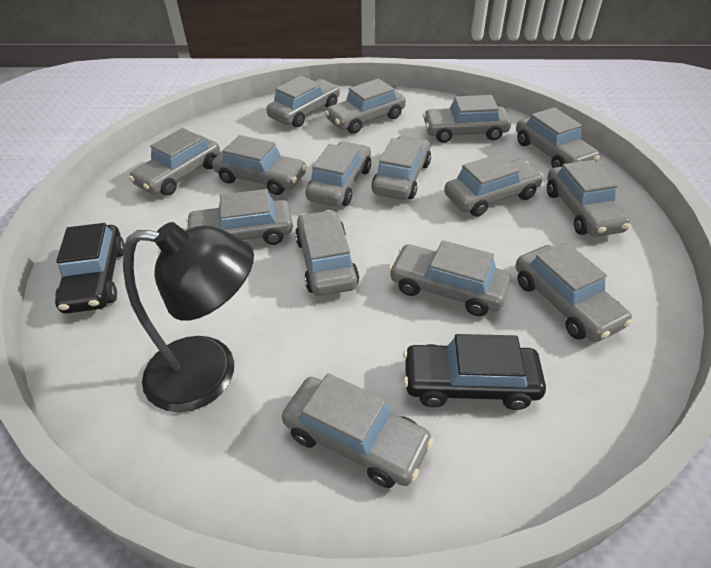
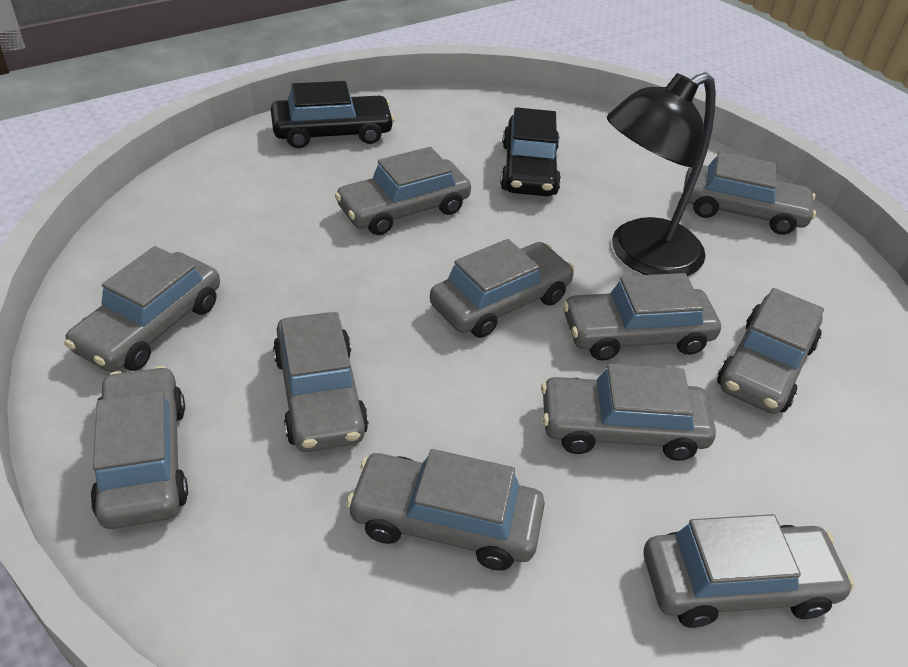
grey car: [129,128,220,195] [186,189,293,245] [212,135,307,195] [266,76,340,127] [282,373,434,488] [295,210,359,296] [305,142,371,207] [325,79,406,134] [371,136,431,200] [389,240,511,316] [423,95,511,143] [444,154,543,217] [515,242,633,342] [516,107,600,168] [547,160,631,237] = 15 -> [64,246,220,372] [90,366,188,529] [273,312,369,452] [335,147,471,235] [346,449,545,571] [430,239,575,338] [541,364,716,461] [563,273,721,361] [644,514,854,628] [683,151,816,235] [717,288,824,414] = 11

